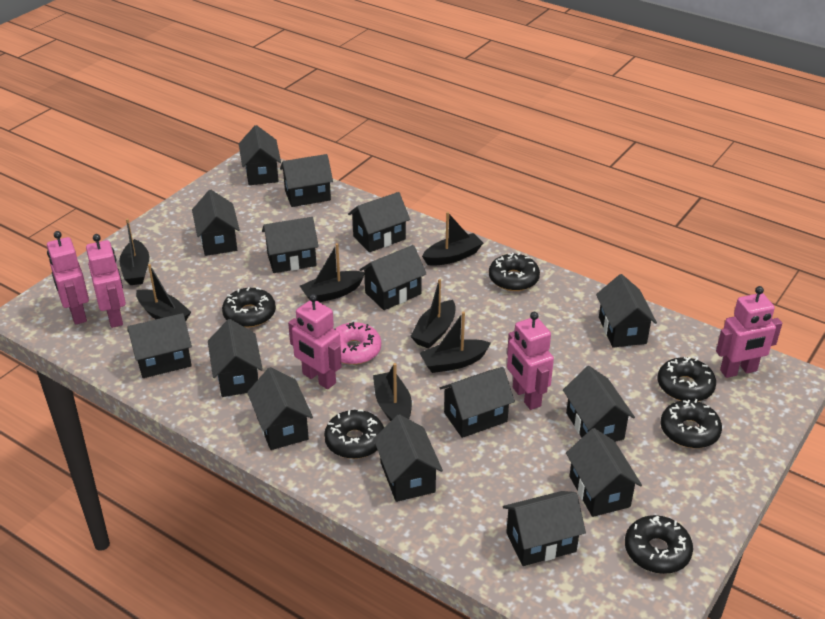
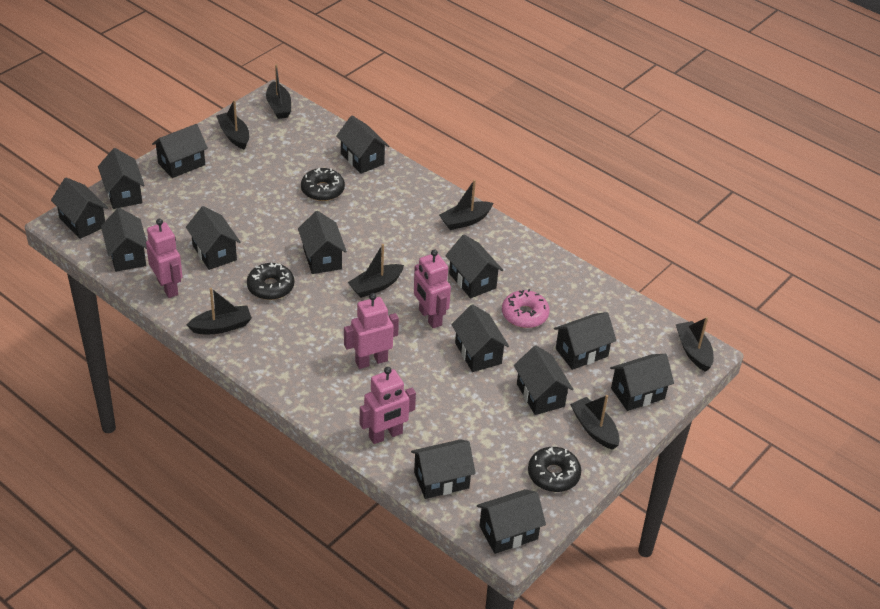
black donut: [222,287,276,328] [324,410,384,459] [489,252,540,291] [625,515,693,574] [657,357,716,402] [661,399,722,448] = 6 -> [247,263,294,300] [301,168,345,201] [528,447,581,492] = 3
black house: [127,313,192,378] [192,190,240,256] [208,319,263,397] [239,125,281,185] [247,367,313,450] [262,217,319,273] [280,154,333,207] [348,192,410,252] [360,245,426,310] [373,414,443,502] [440,367,515,438] [503,491,586,566] [563,366,635,442] [566,428,642,517] [596,274,657,348] = 15 -> [51,178,108,239] [98,148,145,209] [101,208,147,272] [152,124,208,178] [186,206,240,270] [298,211,347,274] [336,116,389,174] [411,439,476,499] [445,234,503,298] [451,304,509,372] [477,489,546,554] [514,345,573,415] [554,312,616,370] [610,354,674,411] = 14
pink robot: [47,231,89,325] [86,234,126,328] [288,294,342,389] [507,312,554,410] [716,286,782,378] = 5 -> [146,219,183,298] [344,293,399,369] [360,367,416,444] [414,249,451,328] = 4

